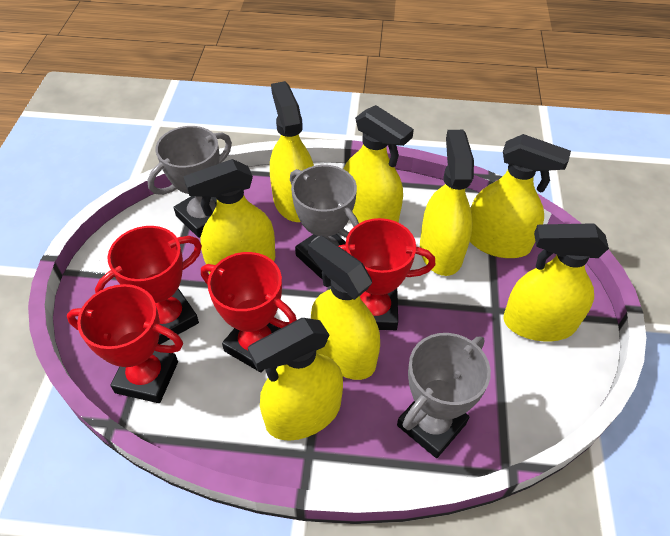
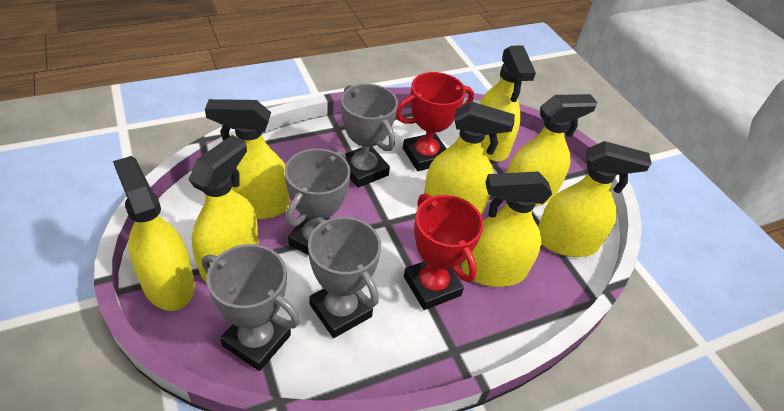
grey trophy: [147,126,232,238] [290,165,359,280] [397,333,491,458] = 3 -> [202,244,300,371] [285,148,351,255] [308,217,381,338] [341,84,398,188] = 4
red trophy: [67,284,183,403] [95,226,202,344] [201,252,297,373] [339,218,436,330] = 4 -> [396,72,474,171] [404,193,484,310] = 2

